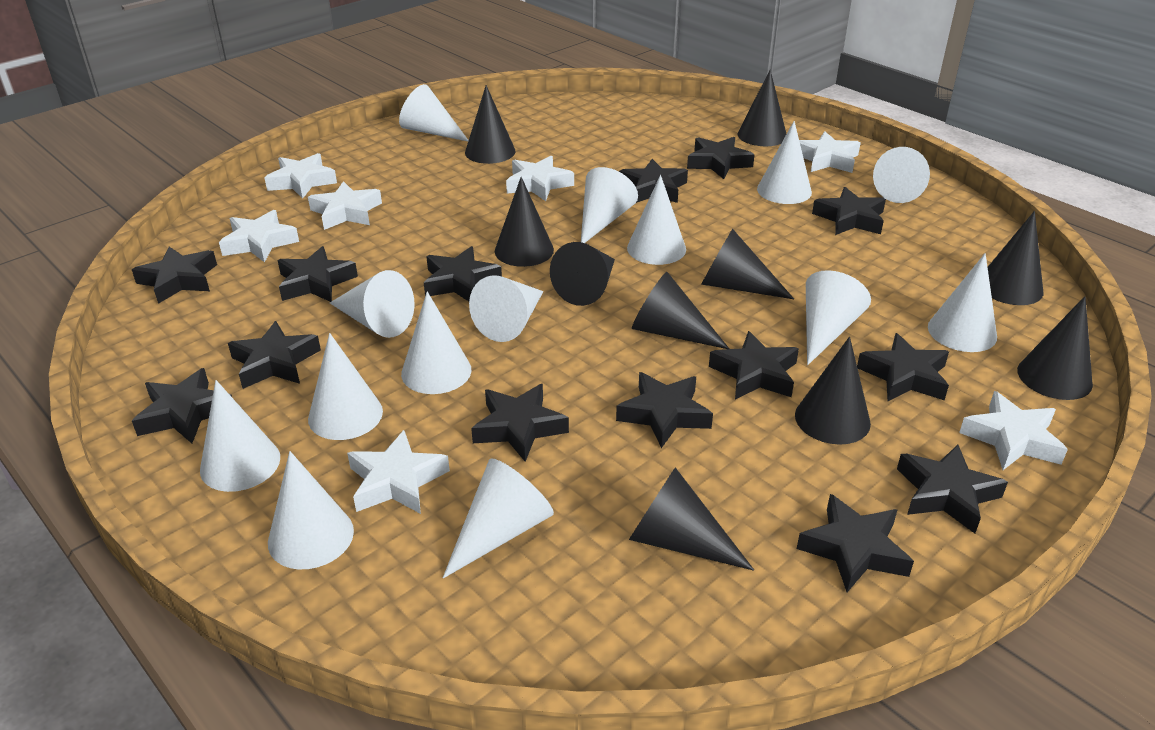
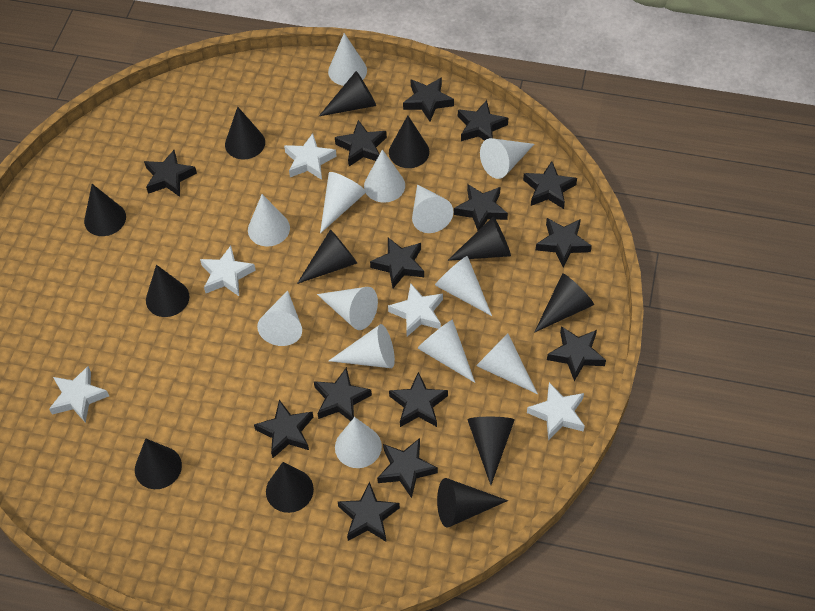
black cone: [465,85,516,164] [495,177,554,267] [550,242,615,306] [629,467,754,571] [632,272,729,349] [701,229,794,299] [738,70,786,146] [795,337,871,445] [988,211,1043,305] [1017,296,1093,400] = 10 -> [84,184,126,236] [135,439,182,489] [146,265,189,317] [225,107,265,159] [266,462,314,513] [297,229,357,284] [319,71,376,116] [389,115,430,168] [437,478,508,528] [447,217,511,261] [467,417,515,485] [534,273,594,333] = 12
white cone: [200,380,280,492] [268,451,354,569] [308,333,383,440] [330,270,415,338] [399,84,469,141] [401,291,471,394] [443,459,554,578] [469,275,543,342] [581,167,638,243] [627,175,686,265] [757,121,812,204] [806,270,871,365] [873,147,930,203] [928,253,997,352] = 14 -> [248,194,290,246] [257,290,302,346] [317,287,378,330] [320,172,366,233] [328,33,367,86] [329,324,395,368] [335,417,382,468] [364,149,405,203] [412,184,453,233] [418,320,475,383] [435,256,492,316] [476,334,538,394] [480,138,534,179] = 13
white star: [219,210,299,263] [265,153,337,199] [308,181,382,230] [347,430,450,514] [506,156,574,201] [799,131,861,173] [959,391,1068,470] = 7 -> [49,366,109,423] [200,246,256,296] [284,133,337,180] [388,283,443,336] [527,382,585,440] = 5

